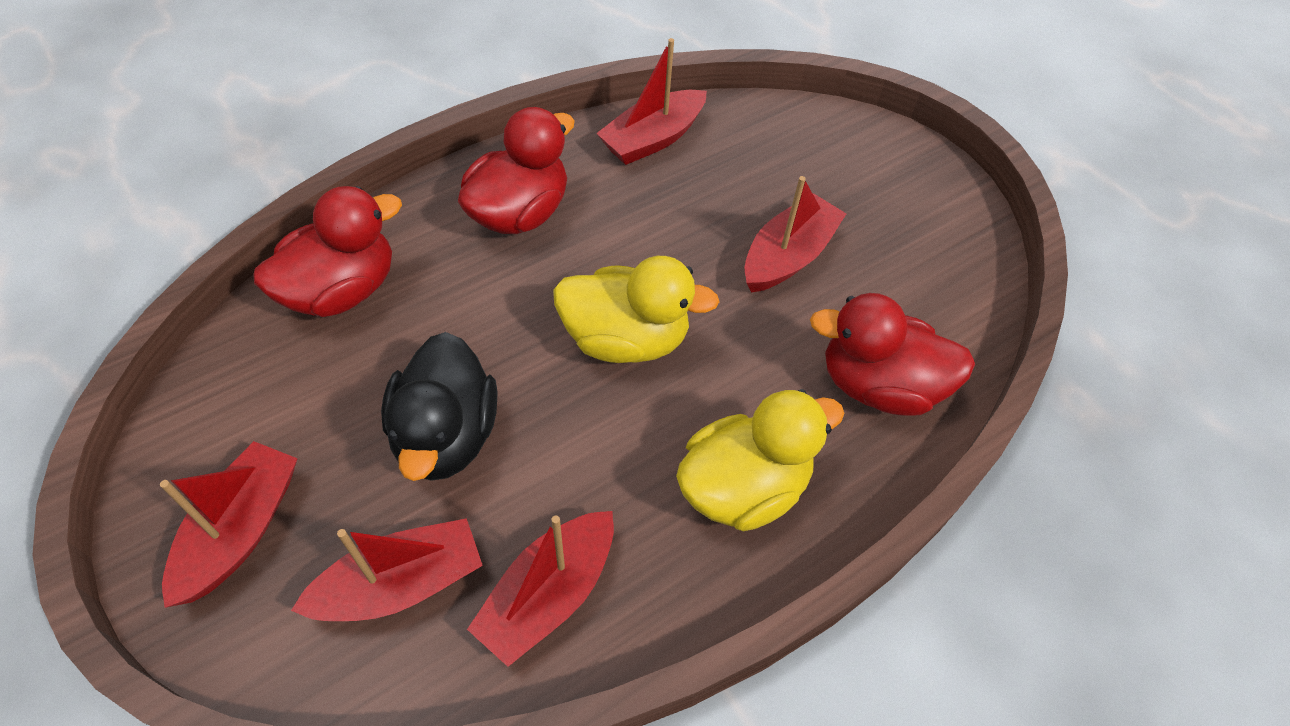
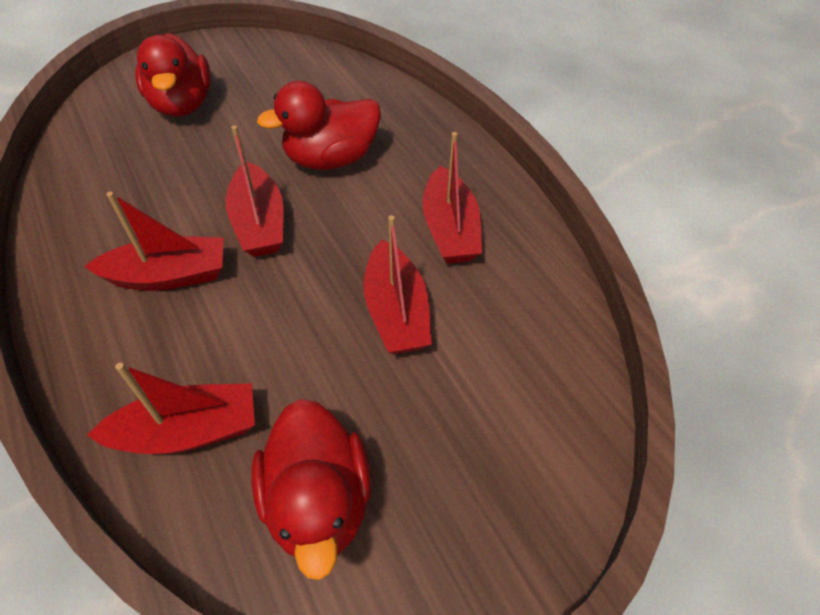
black duck: [381,332,498,481] = 1 -> none = 0
yellow duck: [553,256,719,363] [676,389,845,531] = 2 -> none = 0

